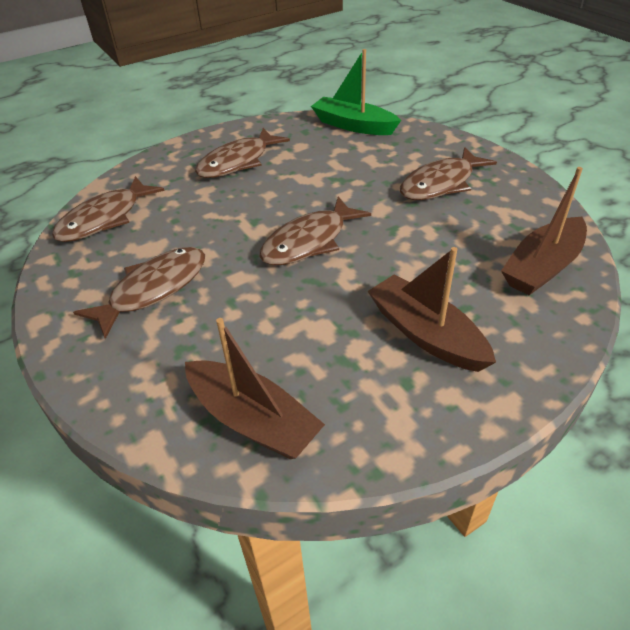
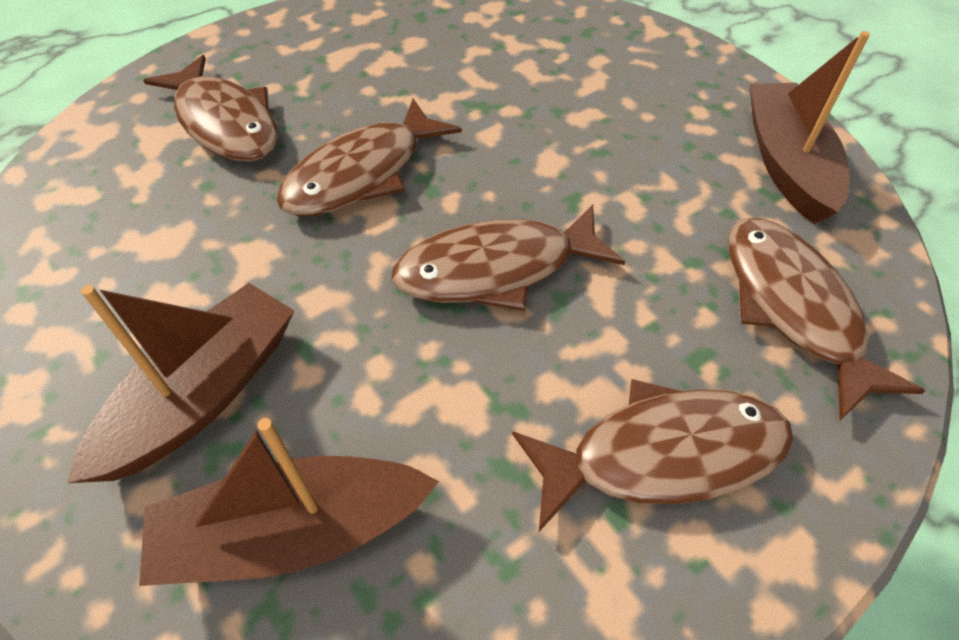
green boat: [311,49,401,135] = 1 -> none = 0

